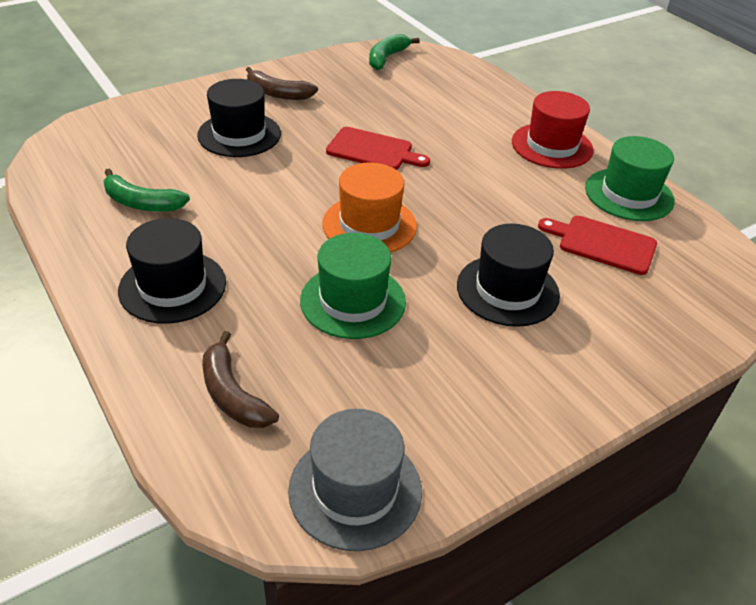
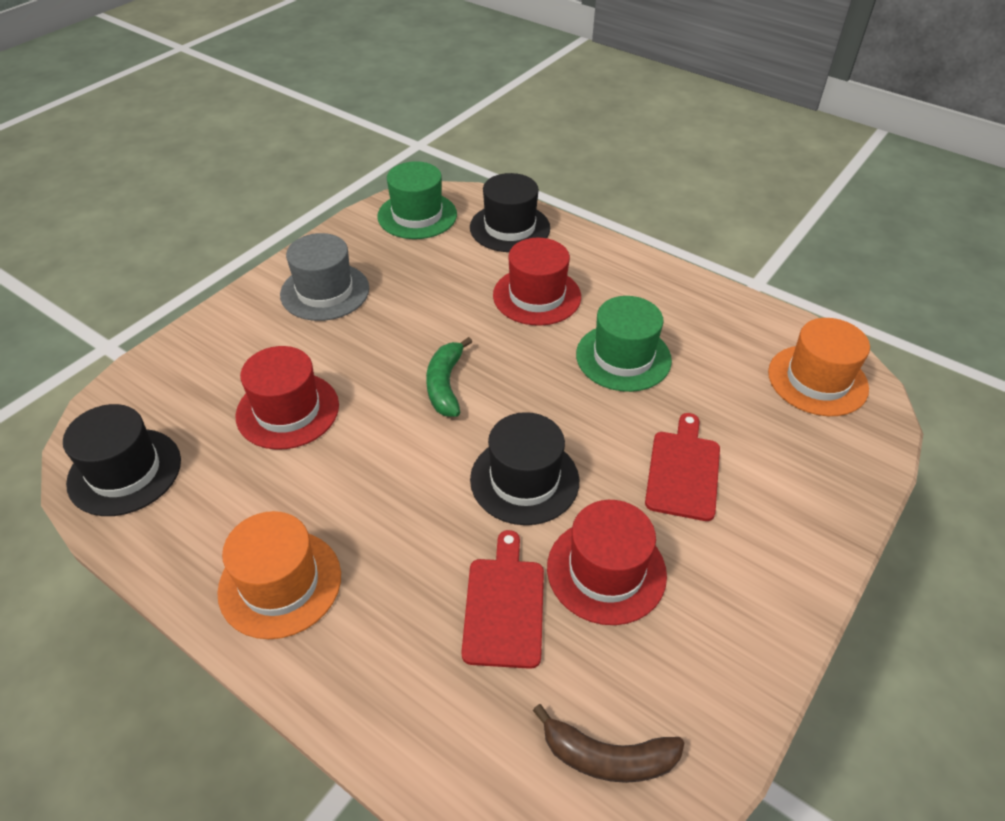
brown banana: [202,331,279,428] [246,67,318,100] = 2 -> [533,704,684,783] = 1
green banana: [103,169,190,212] [369,34,420,70] = 2 -> [426,337,472,417] = 1
orange hat: [322,162,417,253] = 1 -> [217,511,341,639] [768,318,870,416] = 2
red hat: [512,91,594,169] = 1 -> [235,346,339,450] [493,238,581,326] [547,500,667,625] = 3

